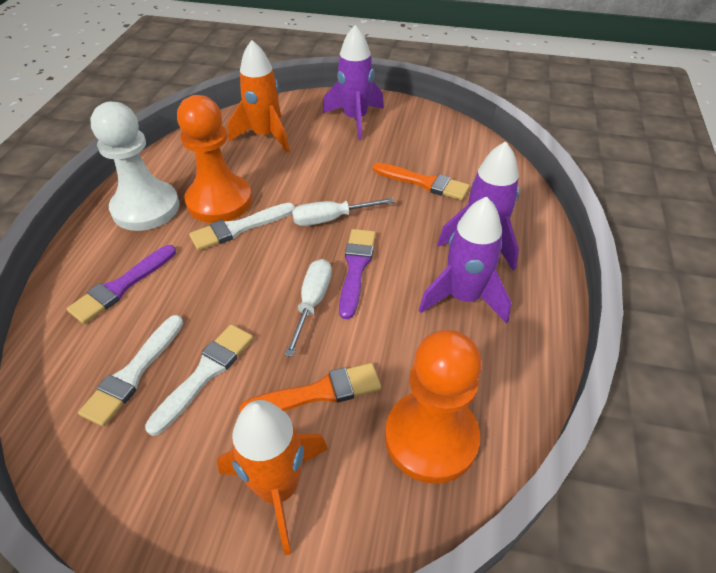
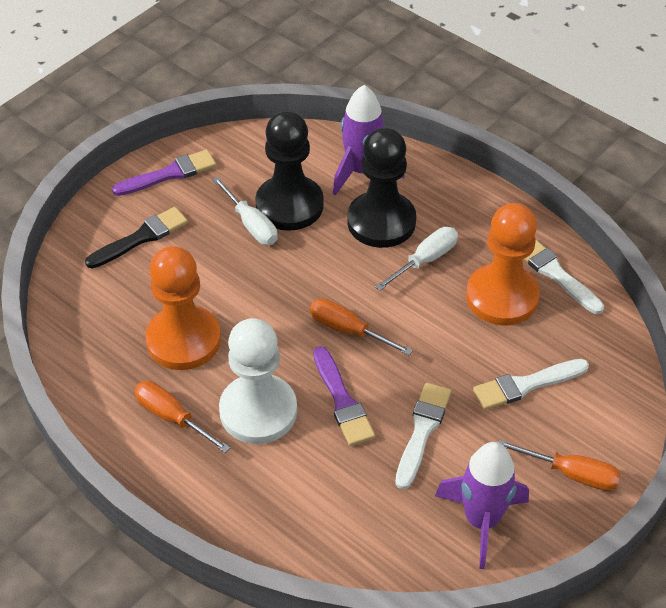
black brush: none = 0 -> [85,207,188,268] = 1
black pawn: none = 0 -> [255,111,324,231] [347,128,416,248] = 2
orange brush: [239,363,381,412] [373,162,470,200] = 2 -> none = 0
orange rocket: [217,400,328,556] [228,40,290,153] = 2 -> none = 0
orange screwdriver: none = 0 -> [134,381,230,453] [310,298,413,356] [498,439,621,491] = 3
purple rocket: [323,25,384,140] [419,196,511,324] [437,141,519,271] = 3 -> [333,85,405,196] [435,442,529,569] = 2

